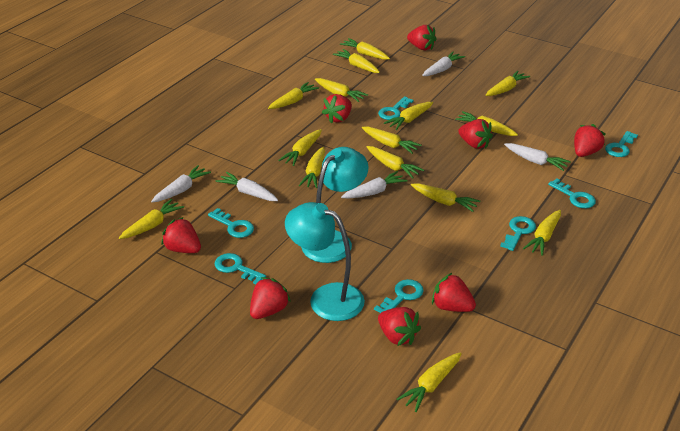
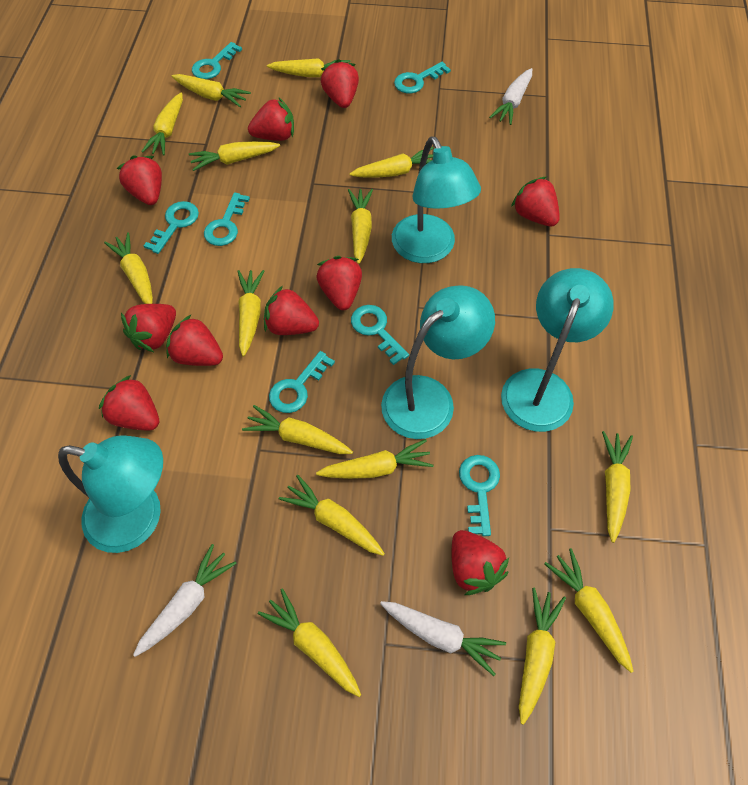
red strawberry: [161,217,201,253] [250,277,291,319] [322,94,352,124] [378,307,421,346] [407,25,437,50] [432,273,476,312] [458,119,493,149] [574,124,606,157] = 8 -> [99,375,159,430] [117,156,162,205] [121,304,176,352] [166,314,223,366] [248,98,294,141] [264,286,319,335] [316,256,362,310] [321,59,359,108] [452,530,509,595] [511,177,560,226] = 10
turquoise lamp: [285,202,365,321] [301,147,369,263] = 2 -> [58,435,163,553] [381,285,495,439] [392,137,481,263] [501,268,614,432] = 4
white carrot: [151,165,211,203] [215,172,278,201] [341,171,408,199] [422,51,465,76] [504,143,571,171] = 5 -> [133,544,237,657] [380,601,506,676] [489,68,532,125] = 3

